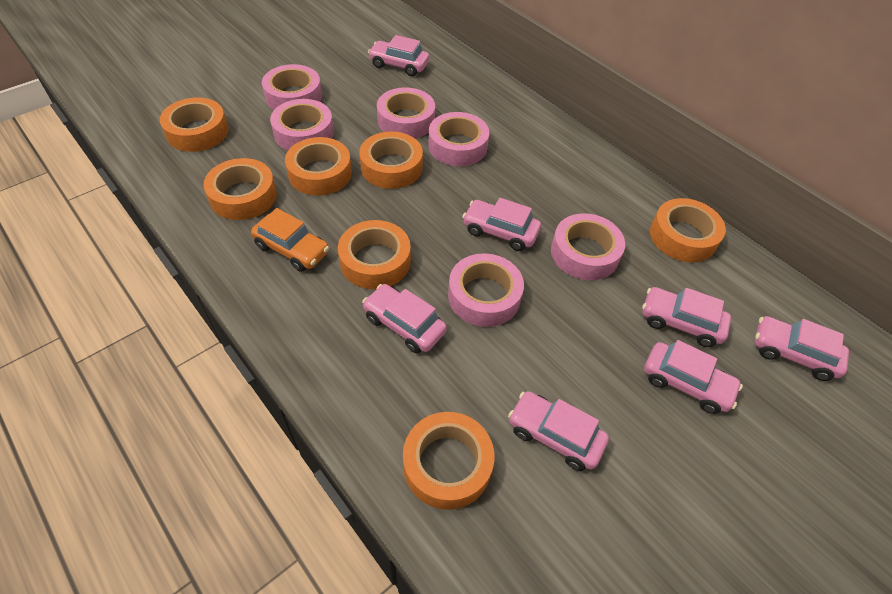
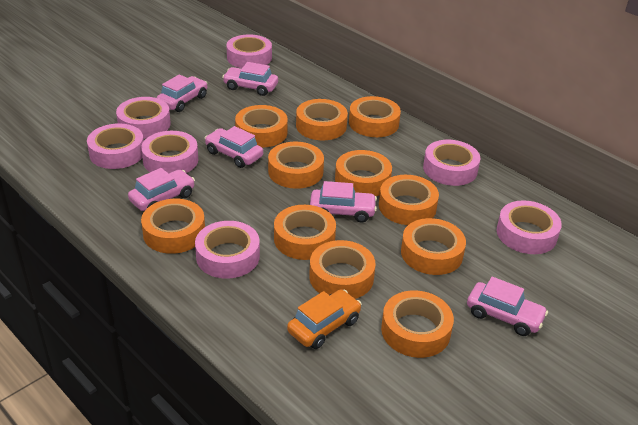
orange tape: [160,97,229,152] [203,158,277,220] [285,137,352,196] [338,220,411,289] [359,131,423,189] [403,412,494,510] [650,198,726,262] = 7 -> [141,199,205,254] [235,105,288,148] [268,142,324,189] [274,205,336,260] [296,99,348,140] [309,240,376,299] [335,150,392,196] [349,96,401,137] [379,175,439,225] [381,290,454,358] [401,218,466,275] = 11
pink car: [362,284,447,354] [368,35,429,76] [462,198,541,251] [508,391,609,471] [642,287,731,347] [644,340,743,414] [755,316,849,381] = 7 -> [128,168,195,211] [157,75,208,112] [205,126,263,168] [222,62,278,96] [310,181,377,222] [467,277,548,336] = 6
pink tape: [262,64,322,110] [270,99,334,150] [377,87,435,138] [429,112,489,166] [448,253,524,327] [551,213,625,280] = 6 -> [87,124,144,169] [116,97,171,139] [141,131,198,173] [195,221,260,279] [226,34,272,68] [423,140,480,186] [497,201,562,254] = 7

